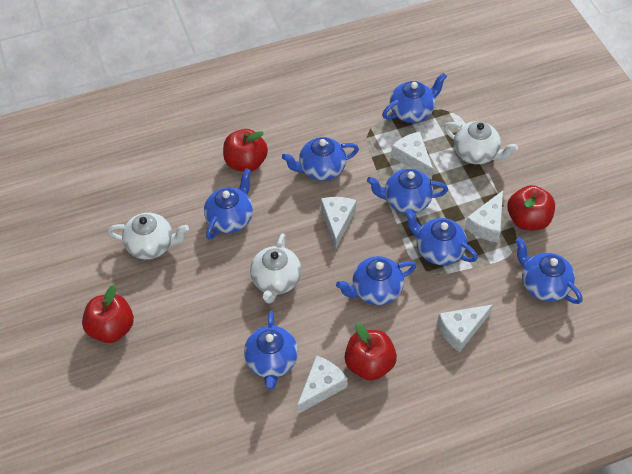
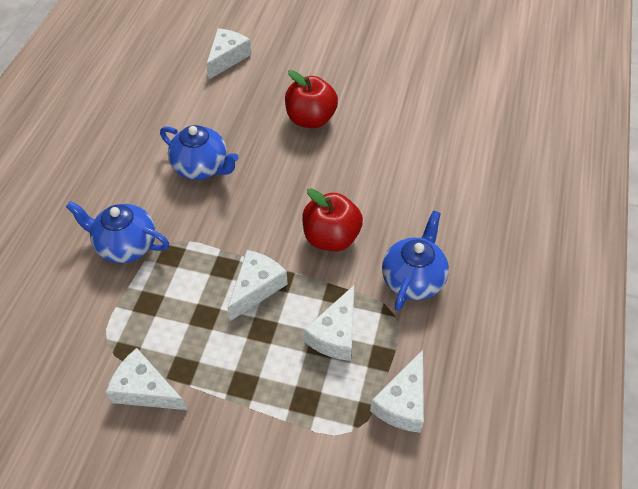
blue teapot: [204,168,253,240] [244,311,298,389] [282,137,359,181] [336,256,416,305] [367,169,448,213] [382,73,447,123] [404,209,478,265] [515,237,582,304] = 8 -> [66,201,169,263] [160,125,239,180] [382,211,449,311] = 3
red apple: [82,285,134,343] [223,129,268,172] [345,323,397,381] [507,185,555,230] = 4 -> [285,70,338,128] [302,188,363,251] = 2
white teapot: [108,213,189,259] [250,233,301,304] [444,121,518,164] = 3 -> none = 0

